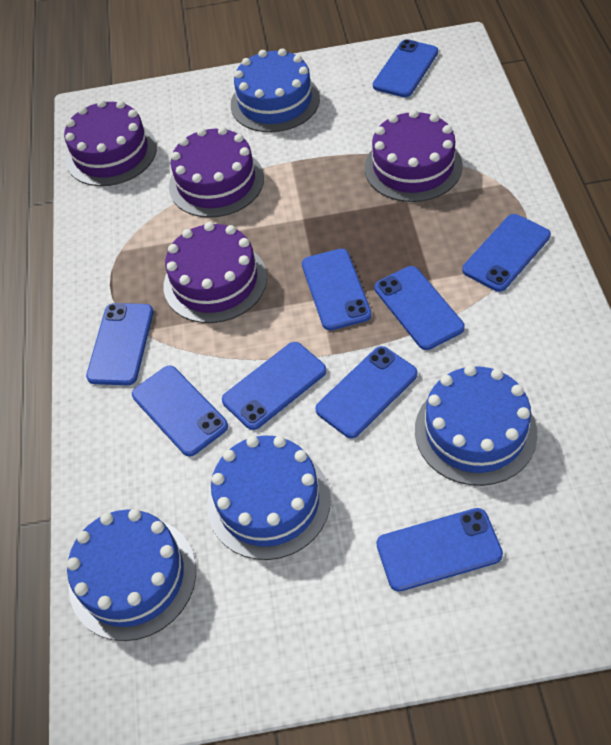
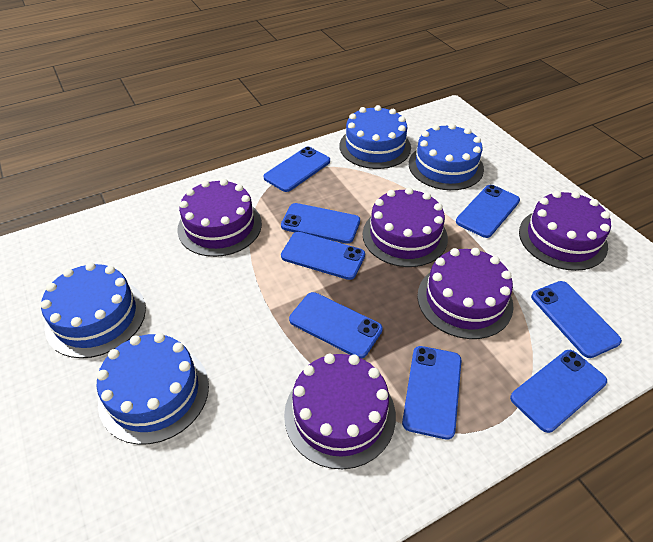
blue phone: [86,303,153,385] [132,366,228,456] [222,342,326,430] [302,249,372,331] [315,346,418,438] [373,39,438,97] [375,266,465,350] [376,508,503,592] [462,214,551,292] = 9 -> [263,147,330,192] [281,203,360,244] [281,232,365,280] [289,292,383,359] [402,346,462,440] [456,185,520,238] [510,350,607,433] [531,281,622,358] = 8
purple cake: [64,100,157,186] [164,222,267,323] [169,127,264,218] [365,110,463,202] = 4 -> [177,179,262,257] [284,354,396,469] [363,187,448,267] [417,248,514,339] [519,191,611,271] = 5

